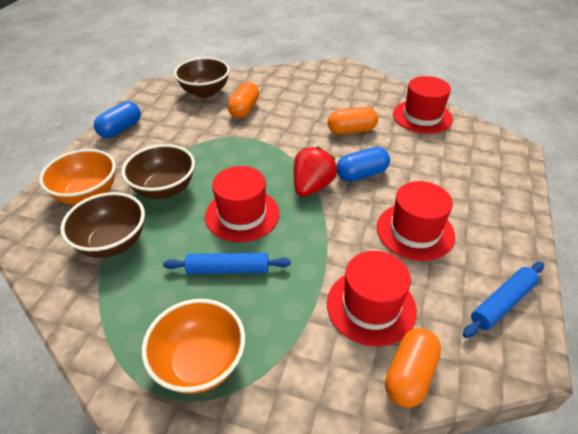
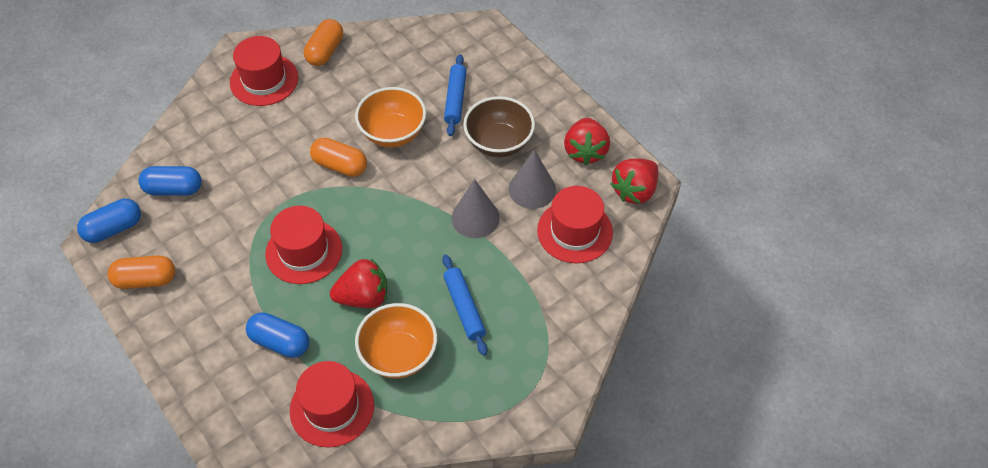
blue capsule: [94,101,141,138] [337,147,390,182] = 2 -> [77,199,141,243] [138,166,202,196] [246,312,310,358] = 3
brown bowl: [60,192,145,258] [122,144,195,199] [174,57,230,98] = 3 -> [463,96,535,157] = 1
grey cone: none = 0 -> [451,179,500,238] [509,149,556,209] = 2
red strawberry: [294,147,337,197] = 1 -> [330,259,387,308] [564,118,610,165] [611,158,658,204] = 3

